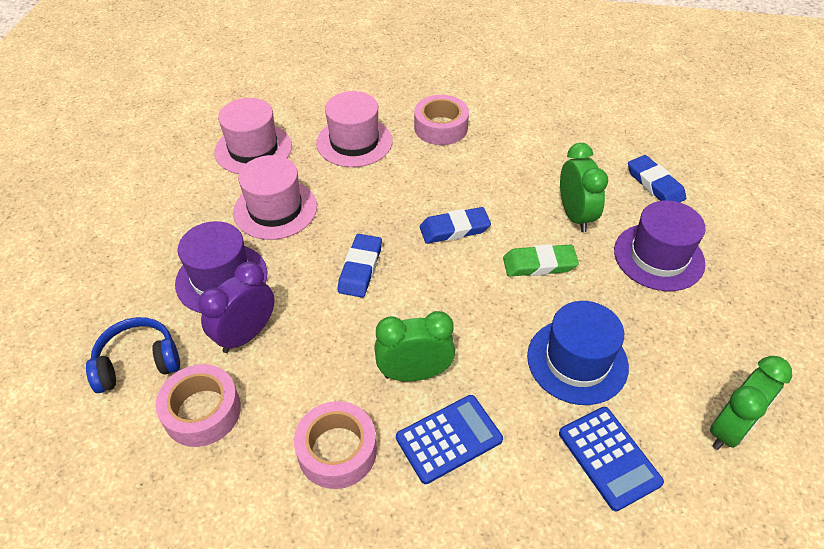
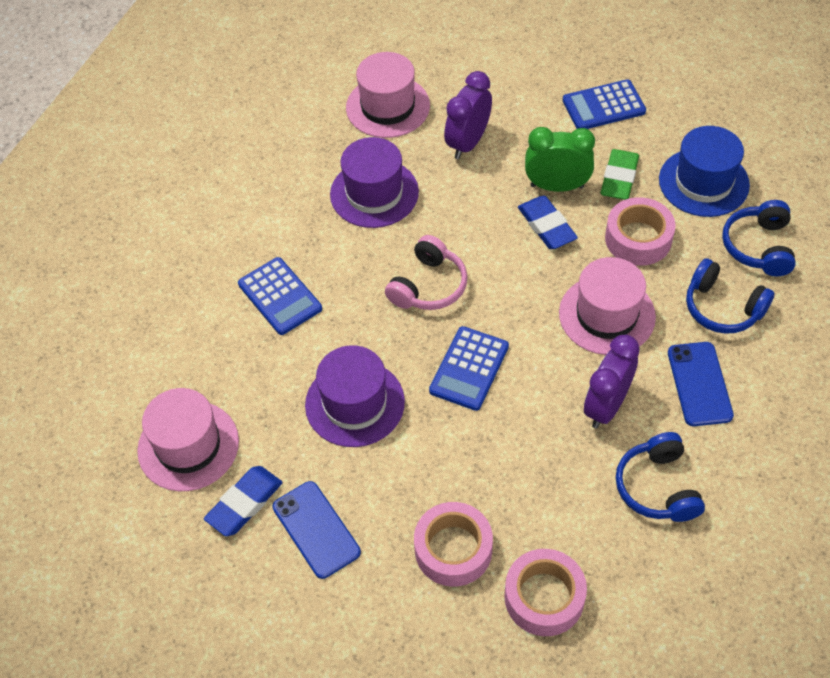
blue calculator: [396,395,503,484] [559,407,664,511] = 2 -> [238,257,322,335] [429,326,509,411] [563,79,646,129] = 3
blue eraser: [338,234,382,297] [420,207,491,244] [628,155,686,202] = 3 -> [204,466,283,536] [518,196,578,249] = 2
blue headphones: [86,317,180,393] = 1 -> [616,432,705,522] [686,258,775,334] [722,200,796,276] = 3
blue phone: none = 0 -> [273,481,361,579] [668,342,734,426] = 2
green clock: [374,311,455,381] [560,143,608,232] [710,356,792,450] = 3 -> [525,127,595,192] = 1
pink headphones: none = 0 -> [385,235,468,310] = 1
purple clock: [198,262,275,353] = 1 -> [444,71,492,159] [584,335,640,429] = 2

